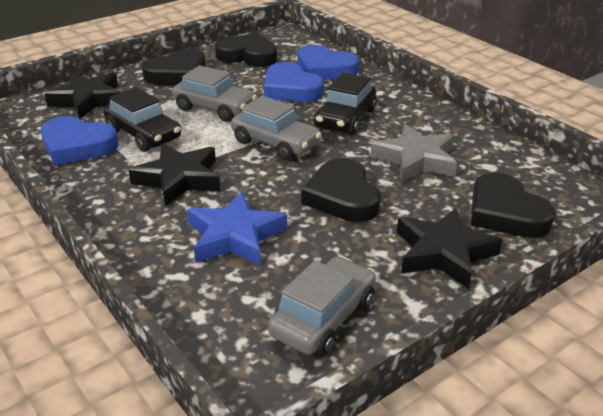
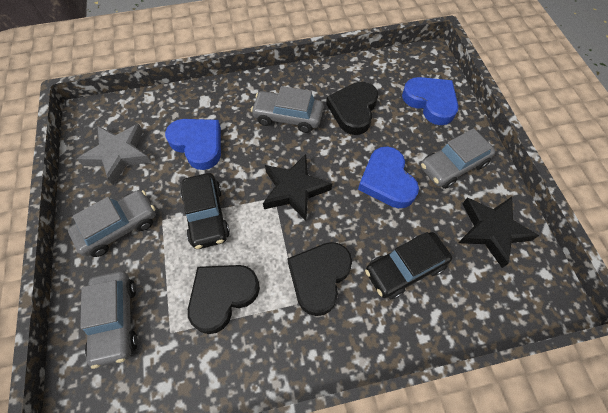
black heart: [142,49,206,85] [215,33,277,67] [302,158,381,222] [471,173,555,238] = 4 -> [188,265,260,334] [287,242,352,316] [326,82,378,135] = 3
black star: [45,72,121,119] [128,143,220,207] [397,208,502,289] = 3 -> [263,154,332,221] [458,197,539,268] = 2
blue star: [187,192,287,266] = 1 -> none = 0
grey car: [172,65,257,122] [231,96,322,160] [268,256,376,356] = 3 -> [68,190,156,257] [80,271,138,369] [251,86,324,133] [421,128,495,189] = 4

